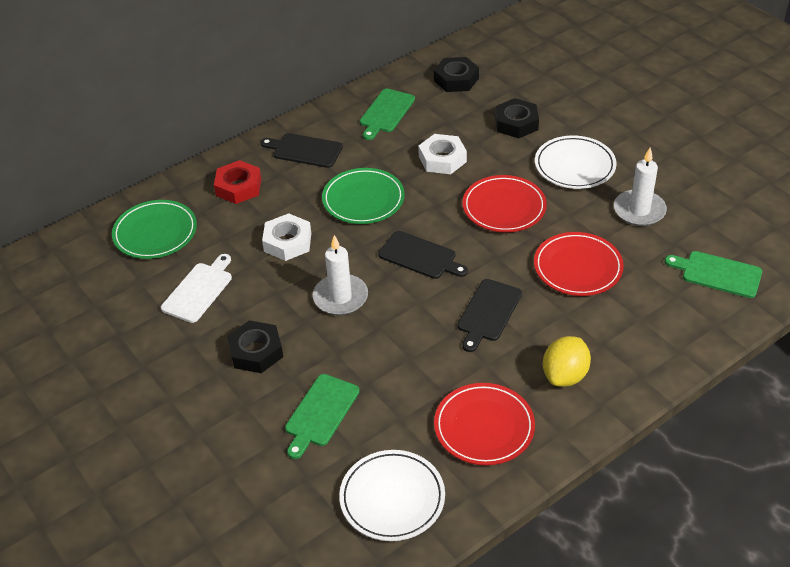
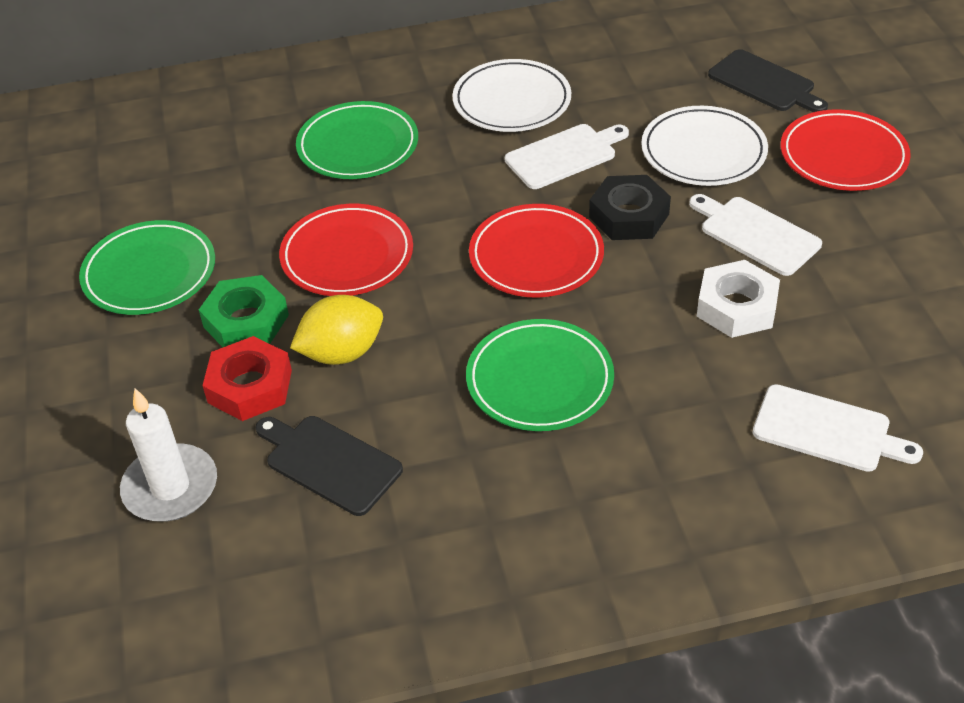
black cutting board: [261,133,343,168] [378,231,468,279] [457,279,522,352] = 3 -> [256,416,403,516] [708,49,828,112] = 2
black nut: [227,320,283,373] [434,57,479,92] [495,98,539,138] = 3 -> [589,175,671,240] = 1
green cutting board: [285,374,360,459] [360,89,415,140] [665,251,762,298] = 3 -> none = 0
green nut: none = 0 -> [199,275,289,347] = 1
green plate: [112,200,197,259] [322,168,405,224] = 2 -> [79,220,215,315] [296,101,418,179] [466,319,614,431] = 3
white candle: [313,235,368,315] [614,148,667,226] = 2 -> [120,388,217,521] = 1
white cutting board: [161,254,232,323] = 1 -> [505,124,629,189] [689,194,822,276] [753,384,923,472] = 3
white nut: [262,213,311,261] [418,134,467,174] = 2 -> [697,260,780,338] = 1

